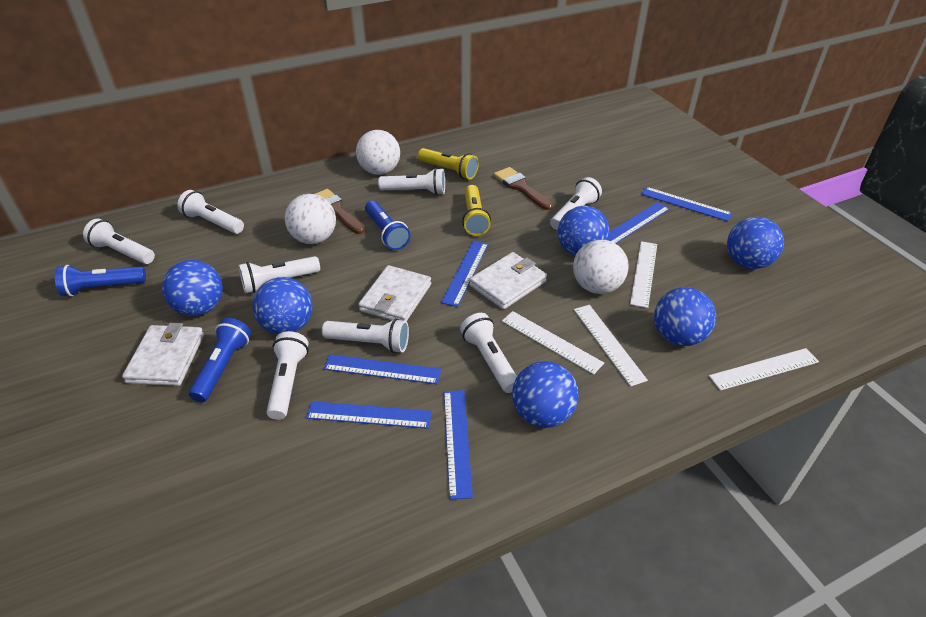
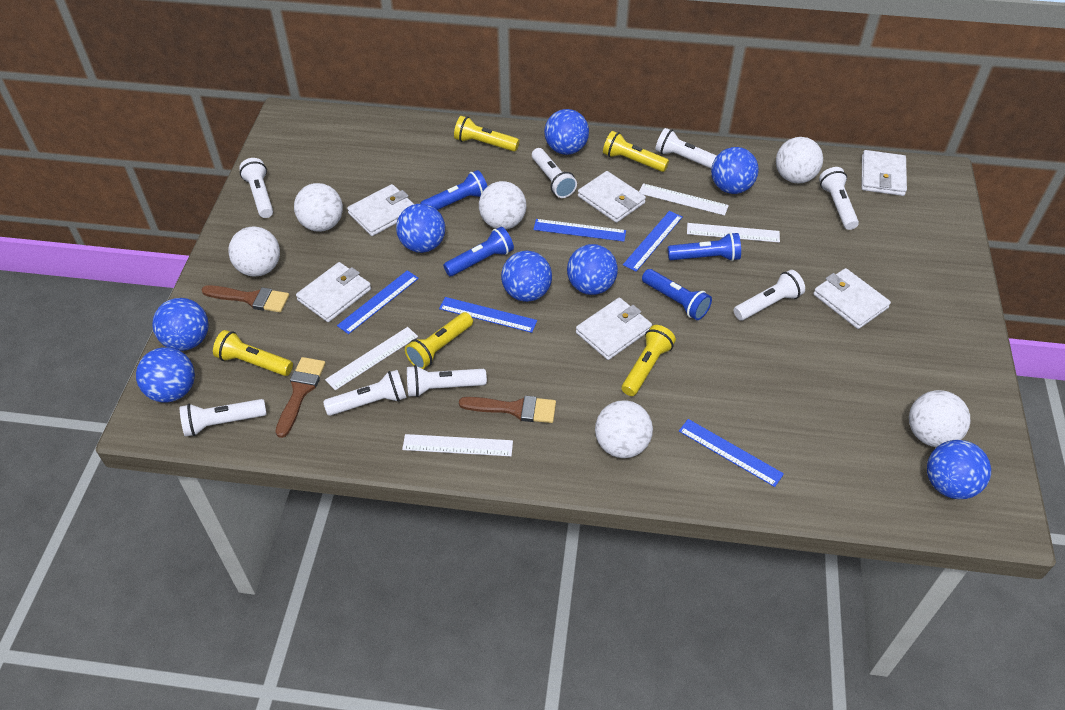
blue ball: [162,260,223,316] [253,277,313,334] [512,361,579,428] [558,206,610,256] [654,287,716,346] [727,217,784,269] = 6 -> [136,347,195,403] [152,298,209,351] [396,204,445,253] [501,251,552,302] [544,109,589,155] [567,244,618,295] [711,147,758,194] [927,440,991,499] = 8
blue flashlight: [55,265,146,296] [189,318,251,403] [365,201,410,250] = 3 -> [420,170,488,210] [443,227,514,276] [642,269,712,320] [668,232,741,261] = 4
blue ruler: [306,401,432,429] [324,354,441,384] [441,241,488,307] [444,390,473,499] [608,202,670,244] [641,187,732,222] = 6 -> [337,270,419,334] [439,297,537,333] [533,219,626,242] [623,211,683,272] [679,419,784,487] = 5
brown brush: [315,189,365,234] [494,167,553,210] = 2 -> [201,285,289,312] [276,357,326,438] [459,396,556,423] = 3
white ball: [285,194,336,244] [356,130,400,175] [573,240,629,294] = 3 -> [228,226,280,277] [294,183,343,232] [479,181,526,229] [595,400,653,458] [776,137,823,183] [909,390,970,447] = 6
white wallet: [122,323,204,386] [359,265,431,321] [469,252,547,310] = 3 -> [296,262,371,322] [347,184,414,236] [576,298,652,360] [578,171,646,223] [813,268,891,329] [861,150,907,196] = 6
yellow flashlight: [418,148,479,179] [462,185,491,236] = 2 -> [213,330,293,376] [405,312,473,369] [454,116,519,152] [603,131,669,172] [622,325,676,396] = 5

